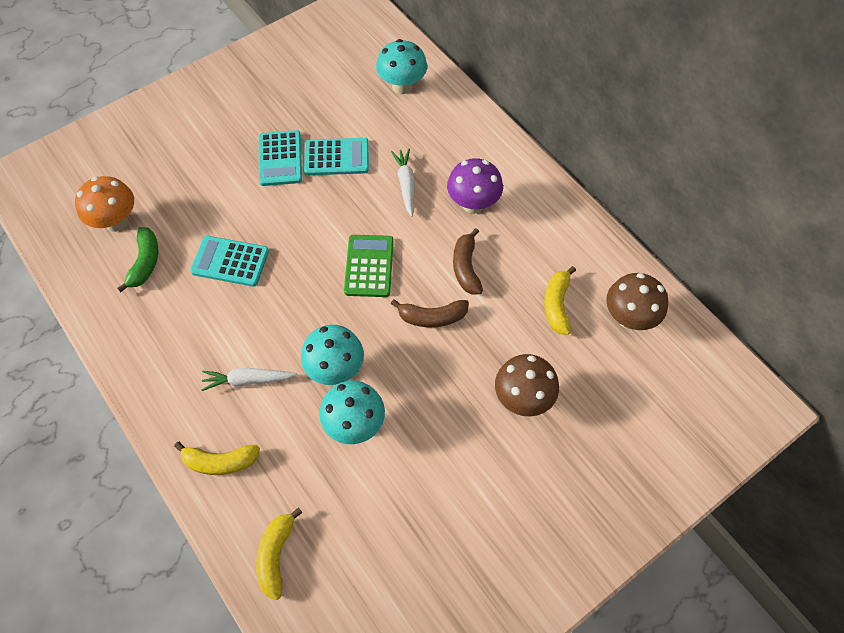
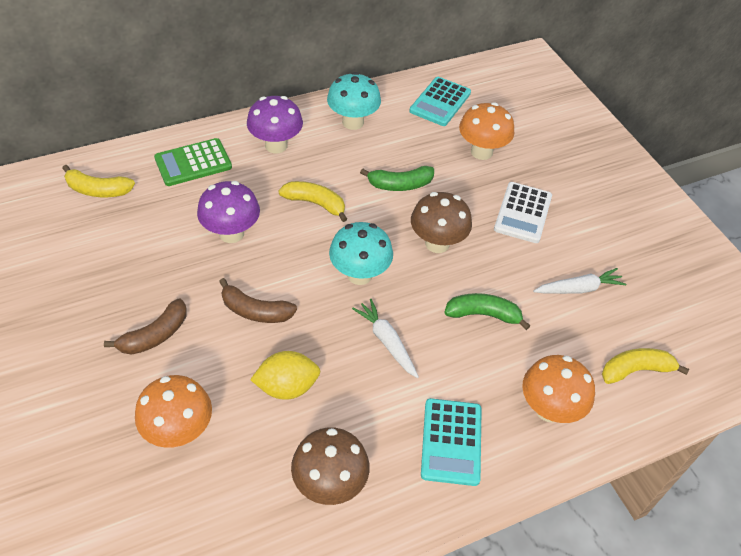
green banana: [117,227,158,292] = 1 -> [360,166,434,191] [444,293,530,330] = 2
orange mushroom: [75,176,134,232] = 1 -> [135,375,212,448] [459,102,514,160] [522,355,595,423] = 3
purple mushroom: [447,158,503,214] = 1 -> [197,181,260,243] [247,96,303,153] = 2
turquoise calculator: [190,236,269,287] [259,130,302,186] [304,138,369,175] = 3 -> [410,77,471,126] [421,398,482,486] = 2
turquoise mushroom: [301,325,364,385] [319,380,385,444] [376,39,427,94] = 3 -> [327,72,381,130] [329,222,393,285] = 2
white calculator: none = 0 -> [494,182,552,243] = 1
yellow lemon: none = 0 -> [250,351,320,400] = 1

